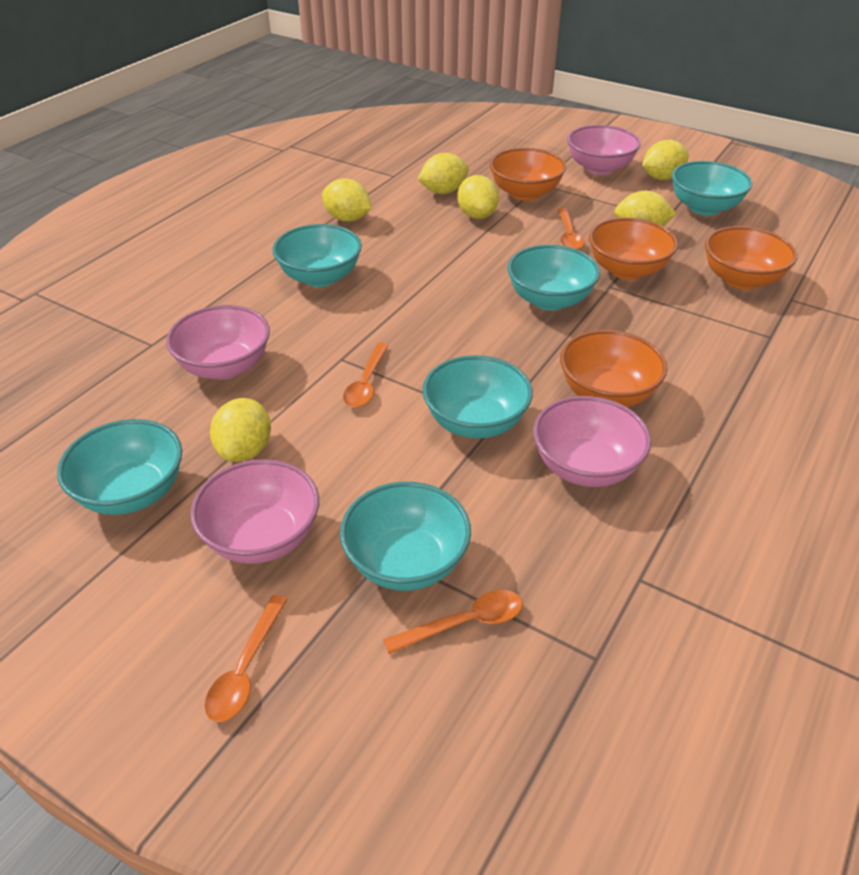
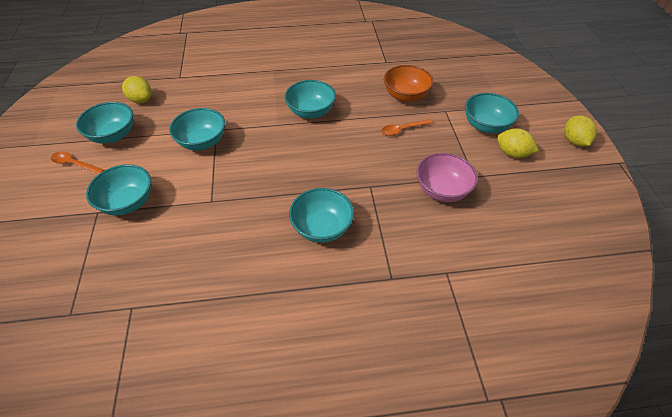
orange bowl: [490,148,566,201] [560,330,667,407] [589,218,678,280] [705,226,797,290] = 4 -> [384,65,434,102] = 1
orange spoon: [205,595,288,722] [343,342,389,408] [383,590,523,654] [558,208,584,250] = 4 -> [51,152,104,174] [381,119,433,136] = 2
pink bowl: [166,305,270,379] [190,459,319,564] [533,396,651,487] [567,125,641,175] = 4 -> [416,153,478,202] = 1
yellow lemon: [210,398,271,462] [322,179,372,221] [417,153,469,194] [457,175,499,219] [614,191,676,226] [642,140,689,180] = 6 -> [122,76,152,103] [497,128,539,158] [564,115,597,146] = 3

